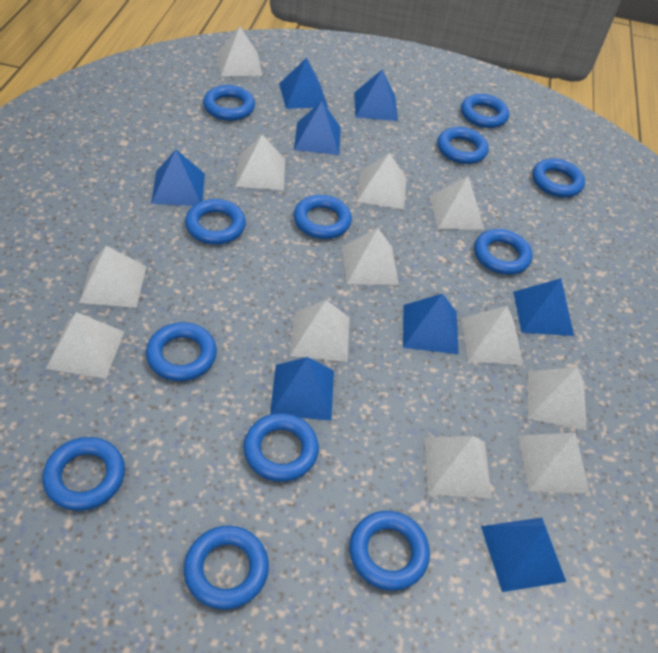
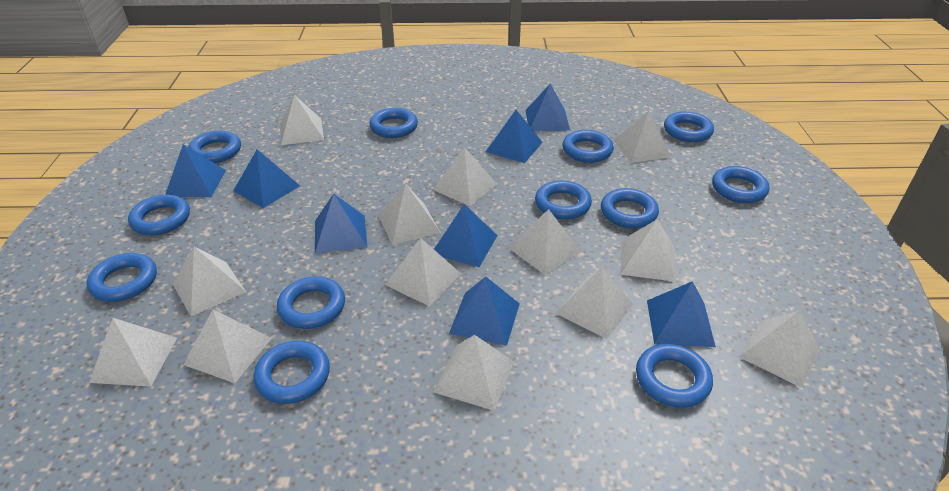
white pyramid: [46,312,124,379] [79,246,146,308] [217,26,262,76] [236,134,285,190] [290,300,350,362] [342,228,399,285] [357,153,406,209] [424,436,492,499] [429,176,485,230] [461,306,523,365] [518,433,590,494] [528,367,587,431] = 12 -> [89,318,177,387] [173,247,246,316] [183,310,272,383] [280,95,324,145] [378,184,441,245] [385,238,461,307] [432,147,497,206] [433,335,514,411] [509,209,582,275] [555,267,633,339] [614,111,671,163] [620,219,676,282] [739,311,821,388] = 13

